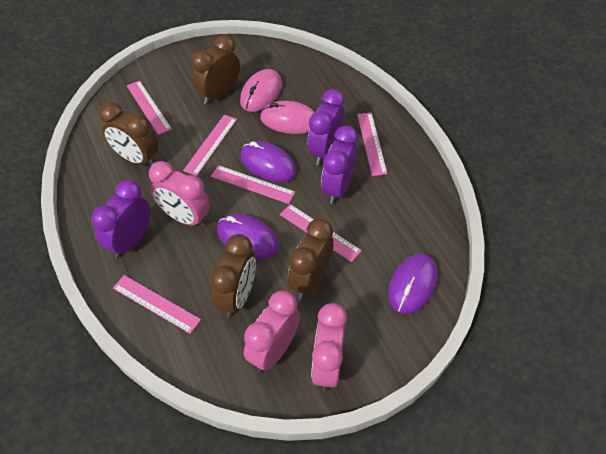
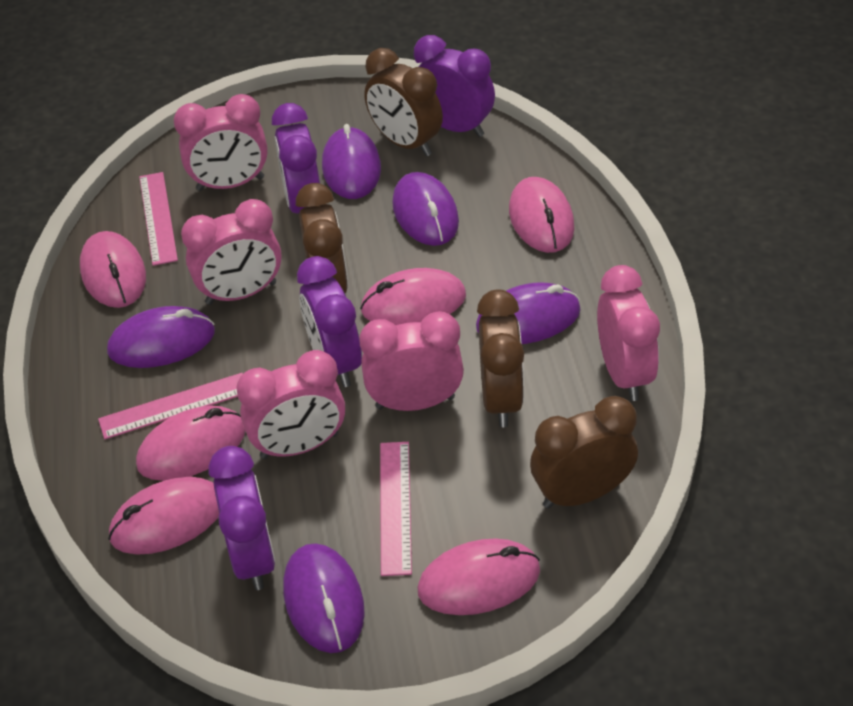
pink clock: [149,161,210,228] [244,291,300,372] [311,303,347,391] = 3 -> [174,94,268,191] [181,199,282,305] [236,350,345,459] [359,311,464,411] [597,265,660,401] = 5
pink mouse: [240,69,282,112] [260,101,315,134] = 2 -> [80,231,146,308] [108,477,219,554] [136,406,245,481] [360,268,466,325] [417,538,540,615] [509,177,574,253] = 6
pink ruler: [113,275,201,334] [127,81,172,135] [183,115,237,176] [211,165,295,204] [280,204,362,262] [357,113,388,176] = 6 -> [98,373,243,439] [139,172,178,266] [380,442,412,576] = 3
purple clock: [91,180,151,259] [307,89,345,165] [321,125,358,204] = 3 -> [208,446,276,590] [272,103,320,214] [297,256,362,387] [414,35,495,137] = 4
purple mouse: [217,214,279,259] [241,141,296,182] [388,254,438,314] = 3 -> [107,306,215,368] [283,543,365,653] [322,124,381,199] [392,172,459,246] [476,282,581,344] = 5

